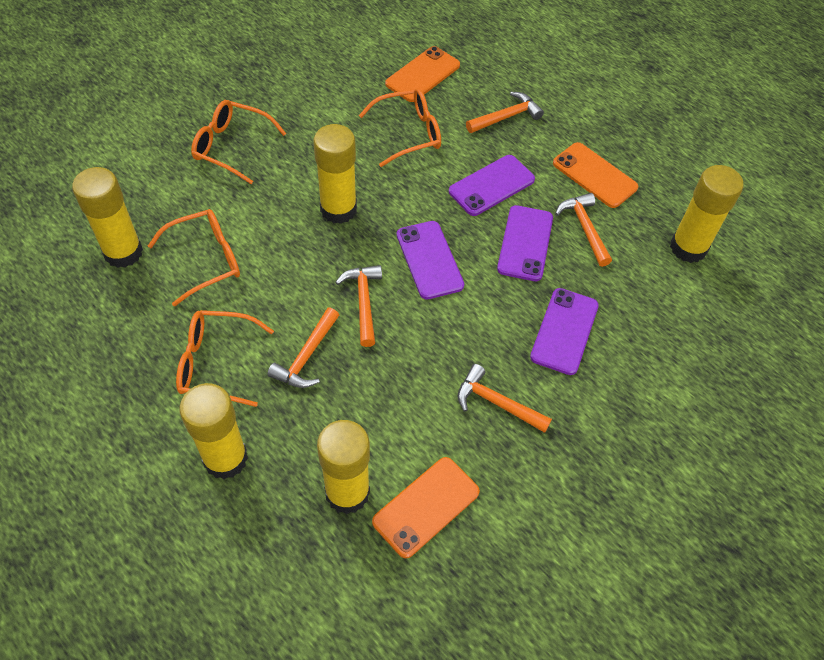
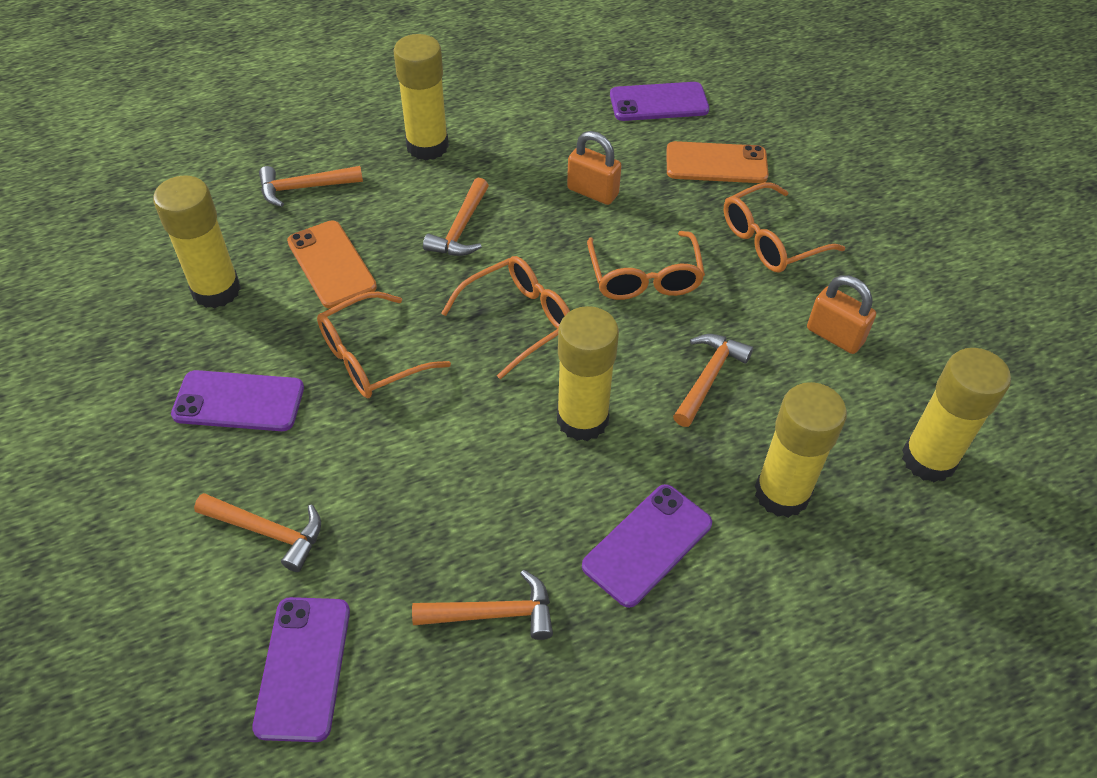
orange padlock: none = 0 -> [567,131,622,205] [807,275,876,354] = 2
orange phone: [372,457,480,558] [385,46,460,102] [553,142,638,208] = 3 -> [287,220,377,309] [667,141,769,183] = 2

